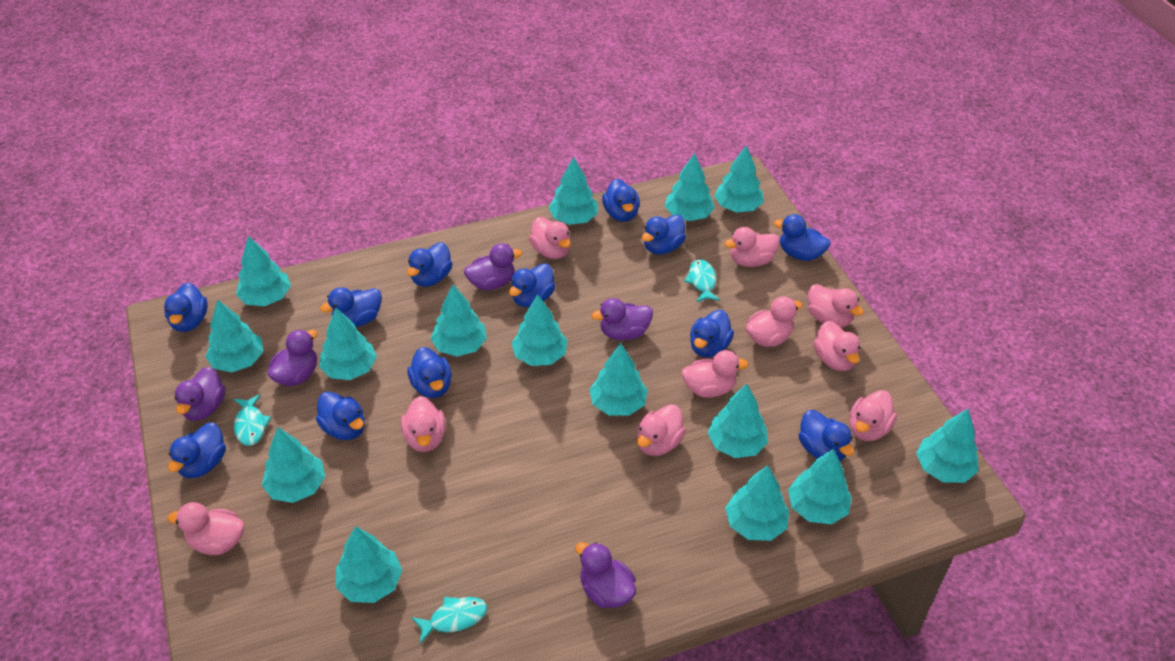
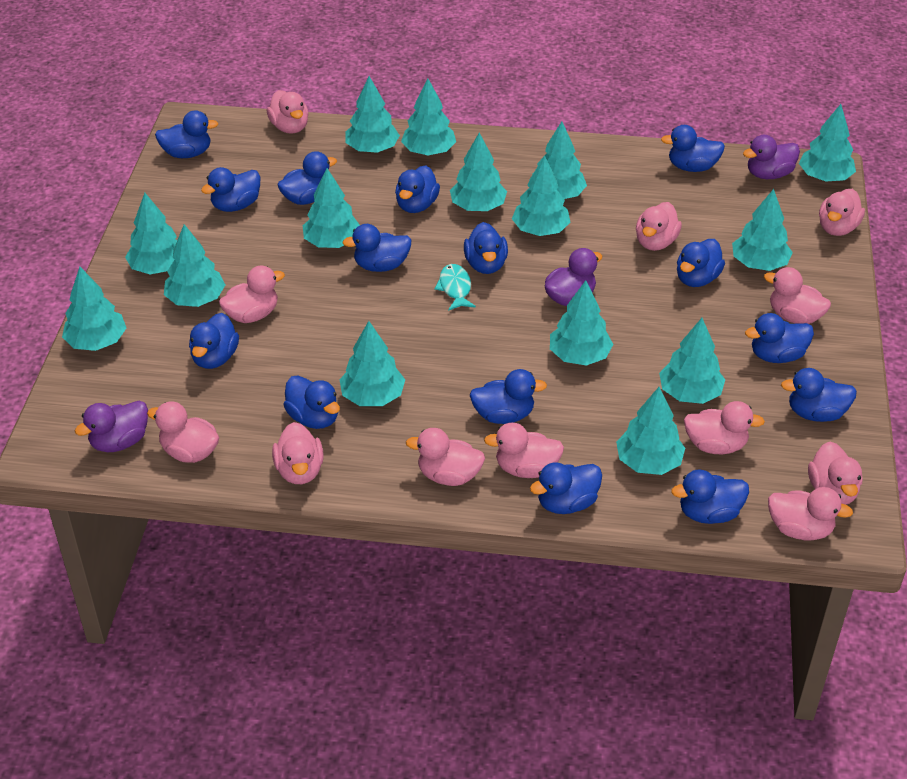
blue duck: [164,282,208,332] [168,422,226,479] [316,392,365,440] [320,287,382,327] [407,242,453,287] [407,347,452,398] [509,263,555,307] [602,179,640,222] [642,215,686,255] [690,310,734,357] [774,214,830,261] [799,410,854,461] = 12 -> [155,110,218,158] [189,313,239,369] [201,167,260,212] [277,151,337,205] [283,375,340,429] [342,224,411,272] [395,165,440,213] [464,222,508,274] [469,369,547,424] [530,462,602,514] [661,125,725,172] [671,470,749,524] [677,239,725,287] [745,313,814,363] [781,368,857,422] = 15
pink duck: [167,502,244,555] [401,396,446,452] [529,217,571,259] [637,404,686,456] [682,350,749,398] [724,227,780,267] [746,297,803,347] [808,284,864,327] [814,321,860,371] [850,390,897,441] = 10 -> [147,402,219,463] [219,266,285,323] [267,90,309,134] [272,422,324,484] [406,428,485,486] [484,422,564,478] [636,202,682,251] [684,401,765,454] [764,267,831,324] [768,487,853,540] [808,442,862,505] [819,189,865,236] = 12
purple duck: [175,367,225,421] [268,330,318,386] [464,243,522,290] [576,542,636,608] [591,298,653,340] = 5 -> [75,401,148,452] [545,248,602,306] [743,135,800,179] = 3
turquoise fish: [234,394,271,446] [411,597,487,644] [684,260,720,302] = 3 -> [434,264,476,311] = 1

